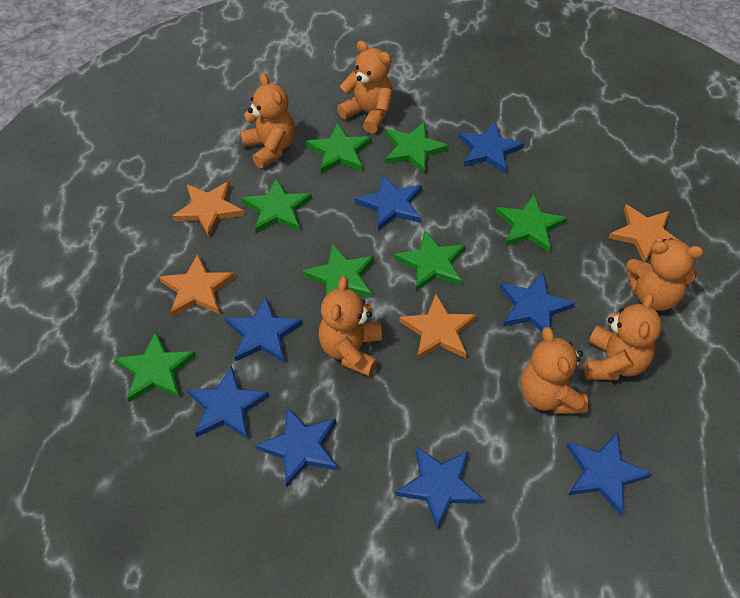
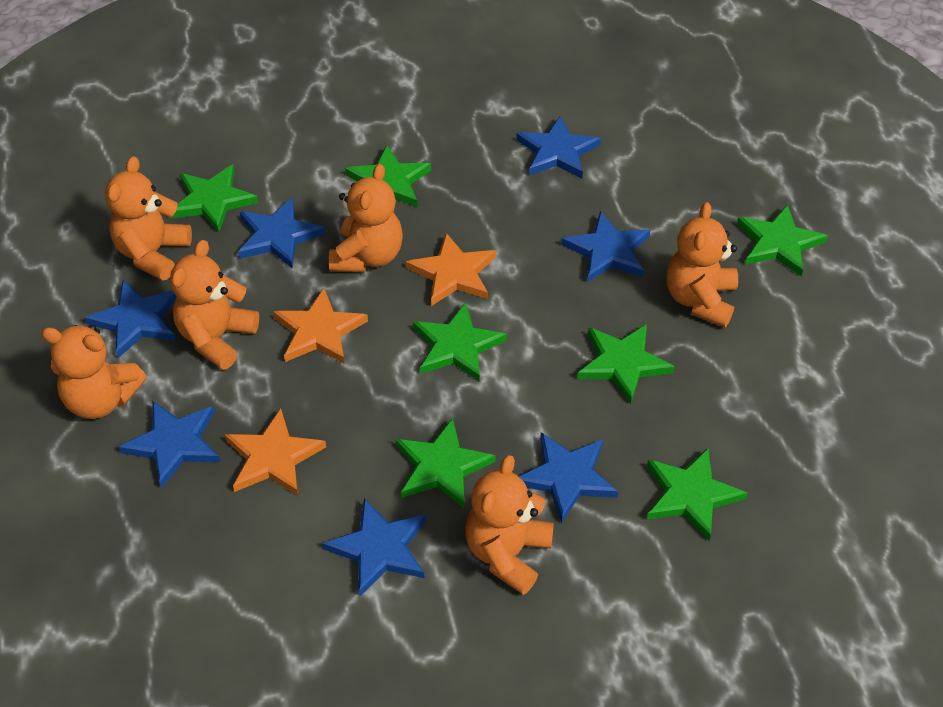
blue star: [187,365,269,439] [225,297,303,363] [255,407,337,488] [355,174,422,231] [395,446,484,530] [458,122,524,173] [500,272,575,332] [566,432,652,516] = 8 -> [85,281,177,358] [119,401,220,488] [238,198,325,269] [323,498,426,596] [516,116,601,178] [519,432,618,523] [561,211,650,282] = 7
orange star: [159,254,235,317] [172,181,244,237] [399,294,477,360] [609,204,678,262] = 4 -> [225,409,326,496] [273,288,368,364] [406,233,496,306] = 3

